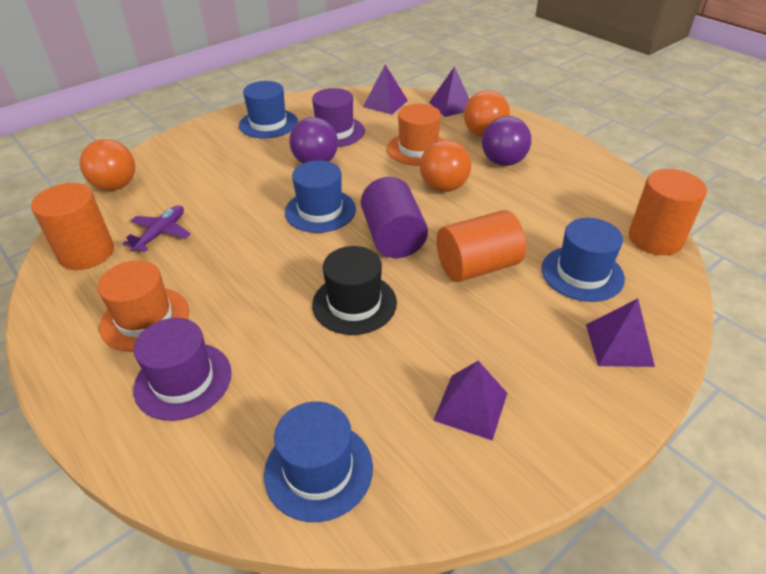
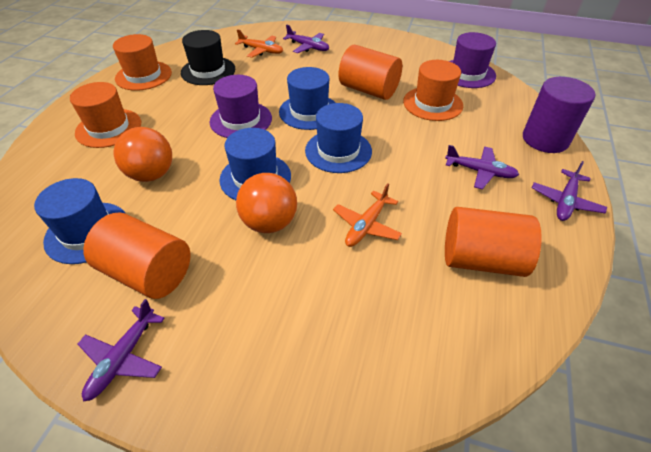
orange ball: [80,139,135,191] [420,140,471,192] [464,90,510,137] = 3 -> [114,127,172,182] [236,173,297,233] = 2
orange hat: [98,260,189,352] [387,104,444,166] = 2 -> [70,82,141,148] [113,34,172,91] [403,60,463,121] = 3
orange plane: none = 0 -> [235,29,283,58] [333,183,402,247] = 2
purple ball: [289,117,338,164] [482,116,531,166] = 2 -> none = 0
purple plane: [123,205,191,252] = 1 -> [77,299,165,402] [283,25,329,53] [445,145,519,190] [532,161,607,221] = 4
purple pyramid: [363,65,408,115] [429,66,469,117] [433,361,507,440] [586,298,655,367] = 4 -> none = 0

